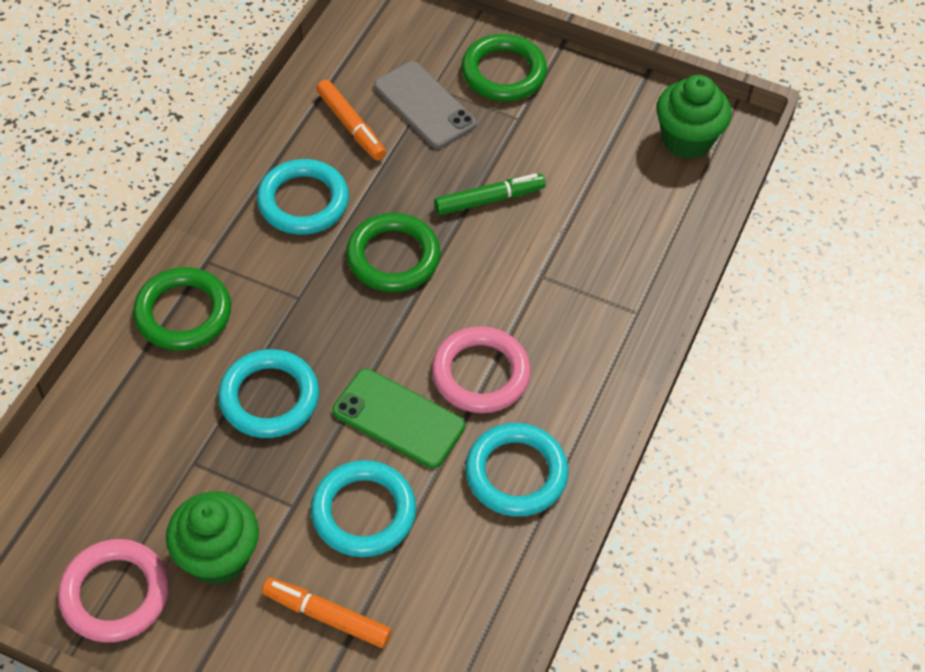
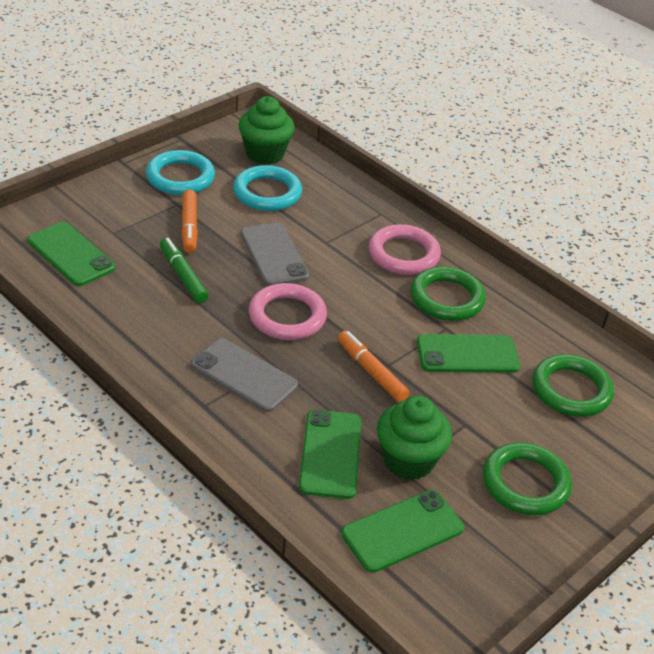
green phone: [333,369,465,468] = 1 -> [28,222,115,286] [299,410,361,499] [341,490,464,573] [417,334,520,373] = 4
grey phone: [374,61,477,149] = 1 -> [191,338,298,412] [240,222,310,286] = 2
turquoise ring: [218,349,319,438] [257,159,349,235] [311,460,416,557] [465,423,569,517] = 4 -> [146,150,215,195] [233,165,302,211] = 2

